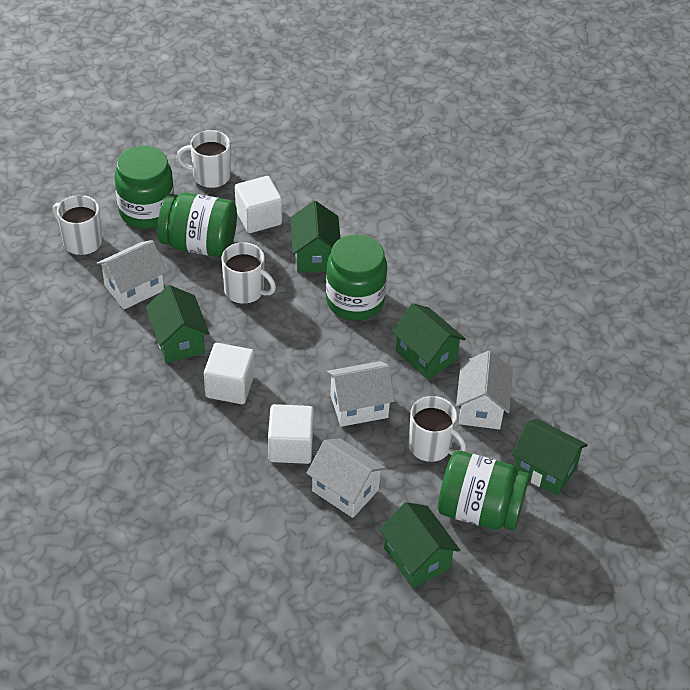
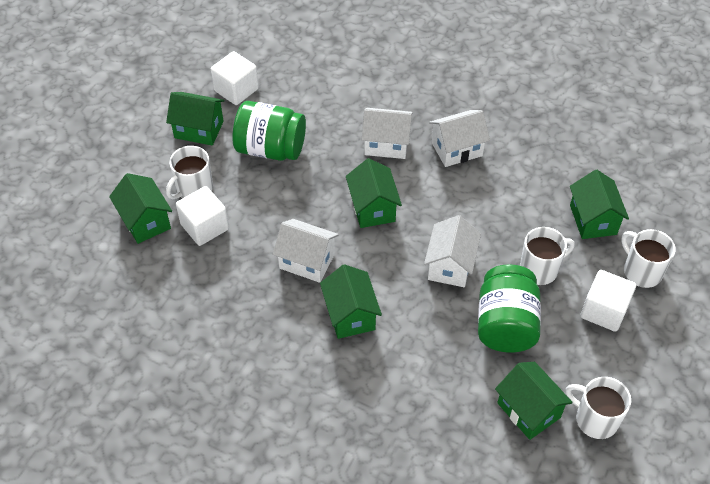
green house: [146,285,210,363] [290,201,340,273] [379,502,460,588] [392,303,466,380] [512,419,588,496] = 5 -> [109,173,172,244] [166,92,224,146] [320,264,382,339] [346,158,402,228] [495,362,573,440] [570,170,629,239] = 6
green jar: [114,145,174,229] [158,193,237,257] [326,234,387,320] [438,451,529,531] = 4 -> [232,101,306,161] [478,264,541,353] = 2

